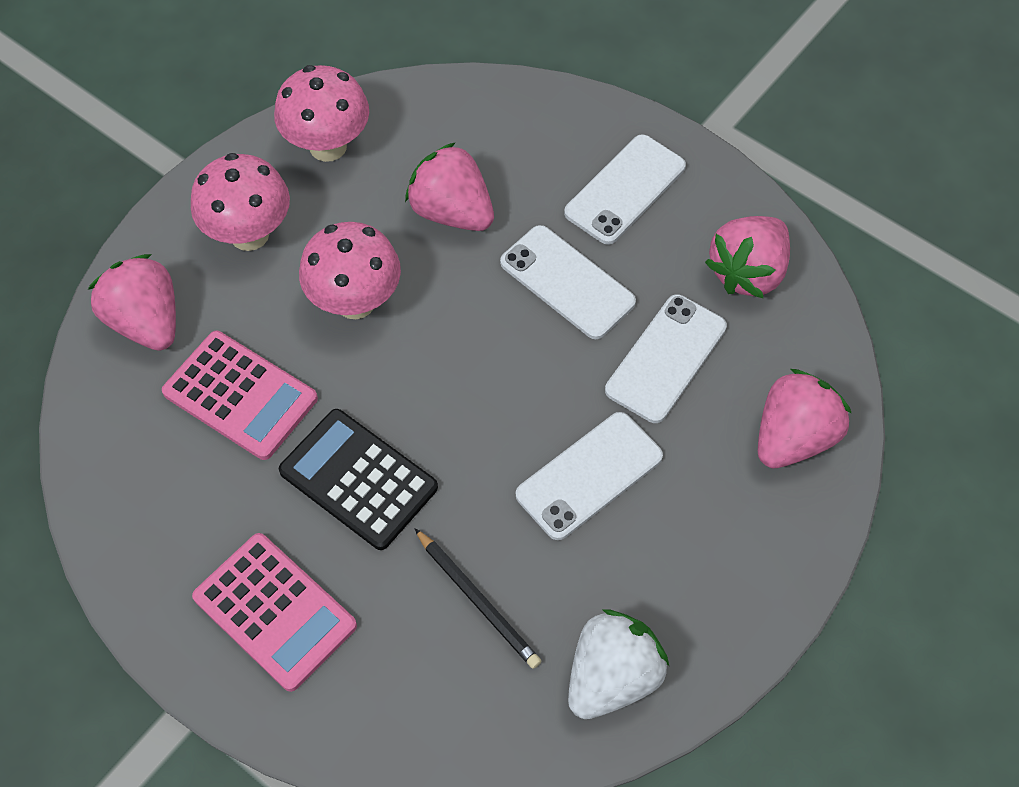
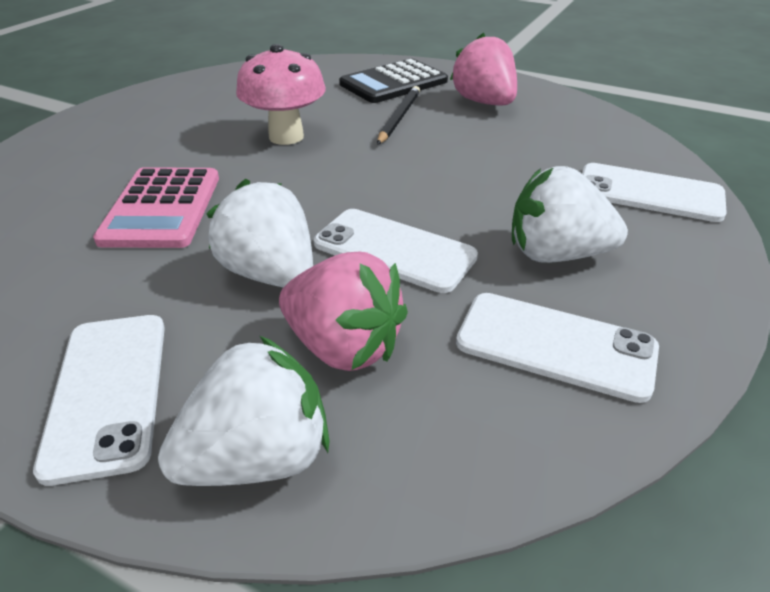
pink calculator: [162,331,318,460] [192,533,357,692] = 2 -> [93,167,219,248] = 1
pink mushroom: [191,153,290,251] [274,65,369,162] [299,222,401,319] = 3 -> [236,44,326,145] = 1
pink strawberry: [88,254,176,351] [405,142,494,231] [705,216,790,298] [758,369,851,468] = 4 -> [279,252,408,371] [450,32,517,105] = 2
white strawberry: [568,609,669,719] = 1 -> [158,336,330,486] [206,179,313,288] [512,166,628,263] = 3

